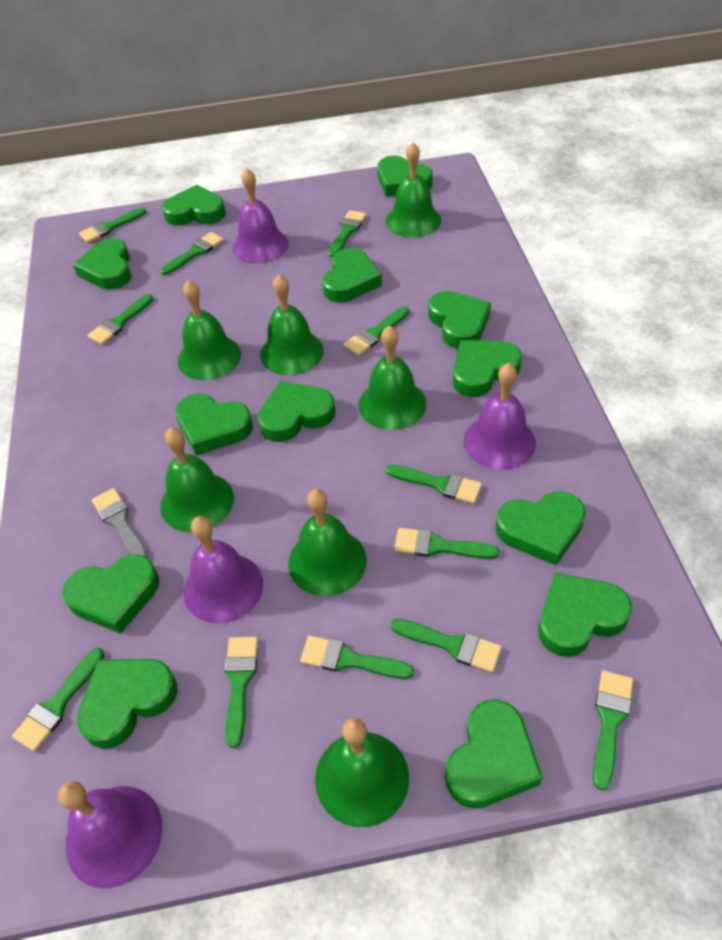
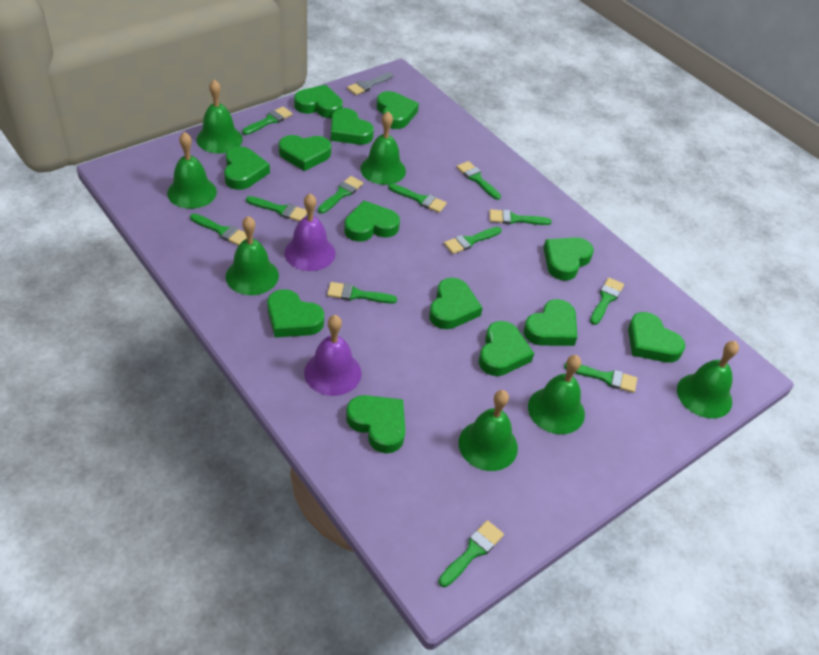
purple bell: [58,781,162,888] [184,516,263,624] [233,168,288,263] [464,363,536,470] = 4 -> [284,194,336,271] [304,315,362,396] = 2

